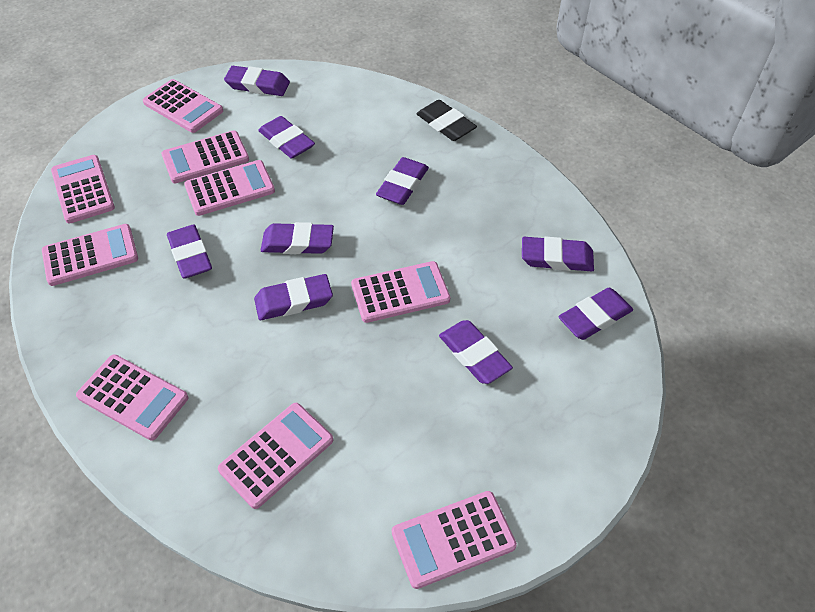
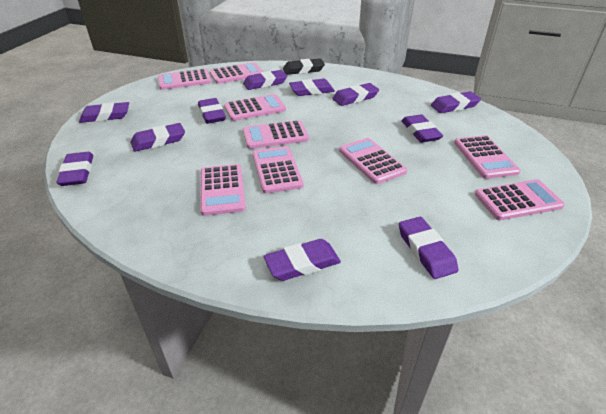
purple eraser: [167,225,212,279] [224,66,290,96] [254,274,333,320] [258,116,315,158] [261,222,334,254] [376,157,429,205] [439,320,513,384] [522,236,594,271] [558,287,633,340] = 9 -> [57,152,93,186] [79,102,129,123] [130,123,185,152] [198,98,226,124] [243,70,287,90] [264,239,341,281] [289,79,335,96] [332,83,379,106] [399,217,458,279] [401,114,443,143] [431,91,481,113] = 11

